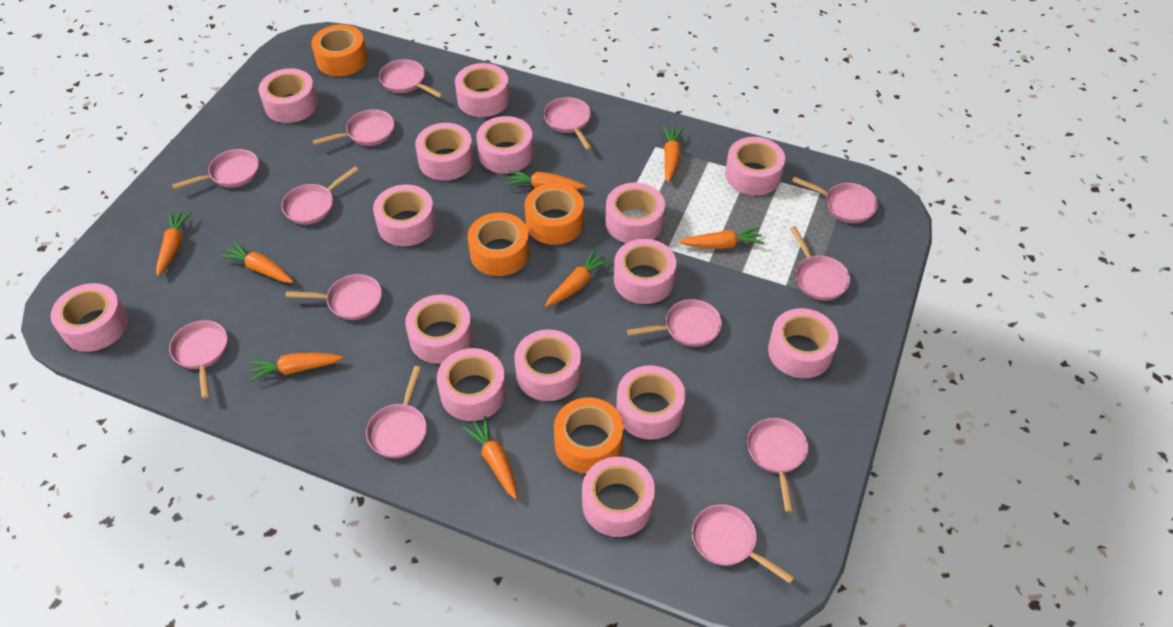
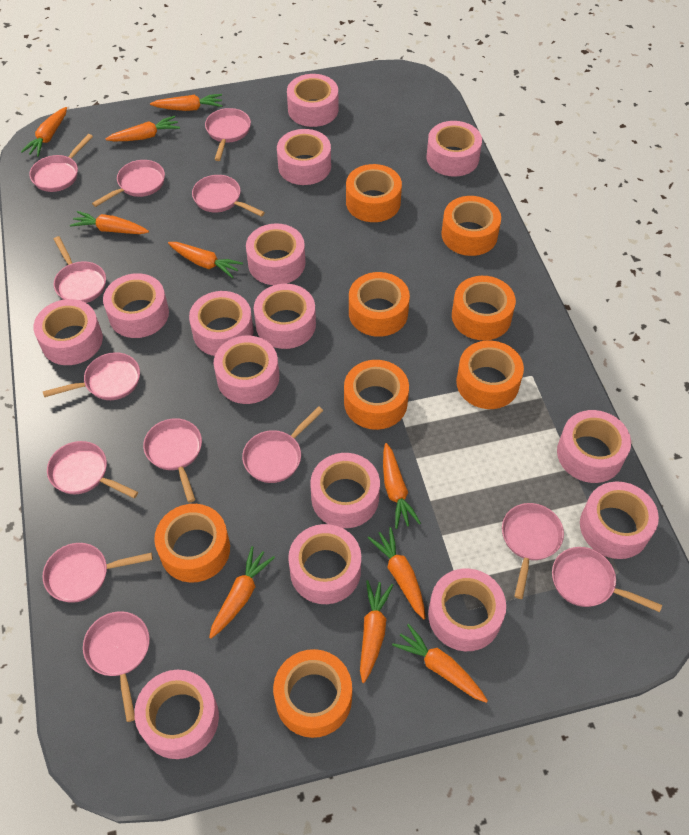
orange carrot: [156,211,192,277] [219,241,293,283] [249,353,343,382] [463,416,517,499] [505,170,586,190] [545,249,612,307] [663,126,683,183] [679,227,765,249] = 8 -> [21,107,67,157] [70,211,149,234] [106,116,180,141] [150,94,222,111] [168,242,243,278] [209,546,275,639] [360,580,393,683] [368,527,426,619] [383,443,421,529] [392,624,488,703] = 10
orange tape: [311,25,367,76] [468,212,530,276] [525,183,584,245] [554,397,624,474] = 4 -> [154,504,230,582] [273,649,352,738] [344,360,409,430] [346,164,402,222] [349,272,410,337] [441,196,501,256] [452,276,516,341] [456,340,524,409] = 8

